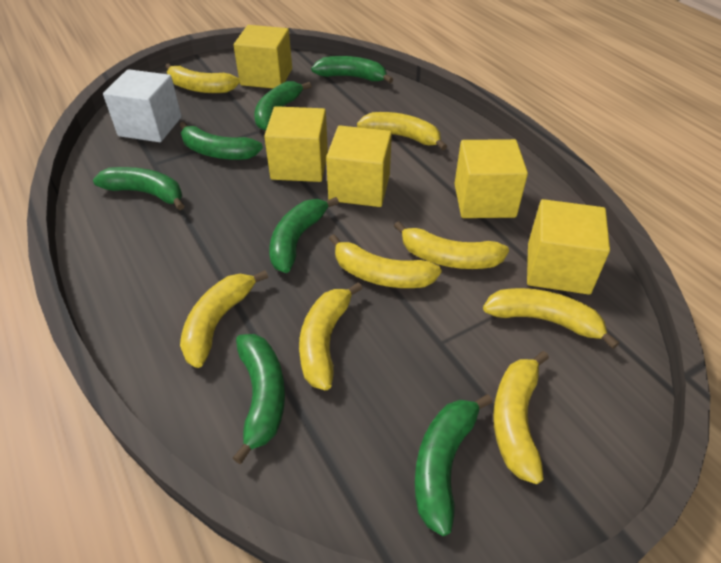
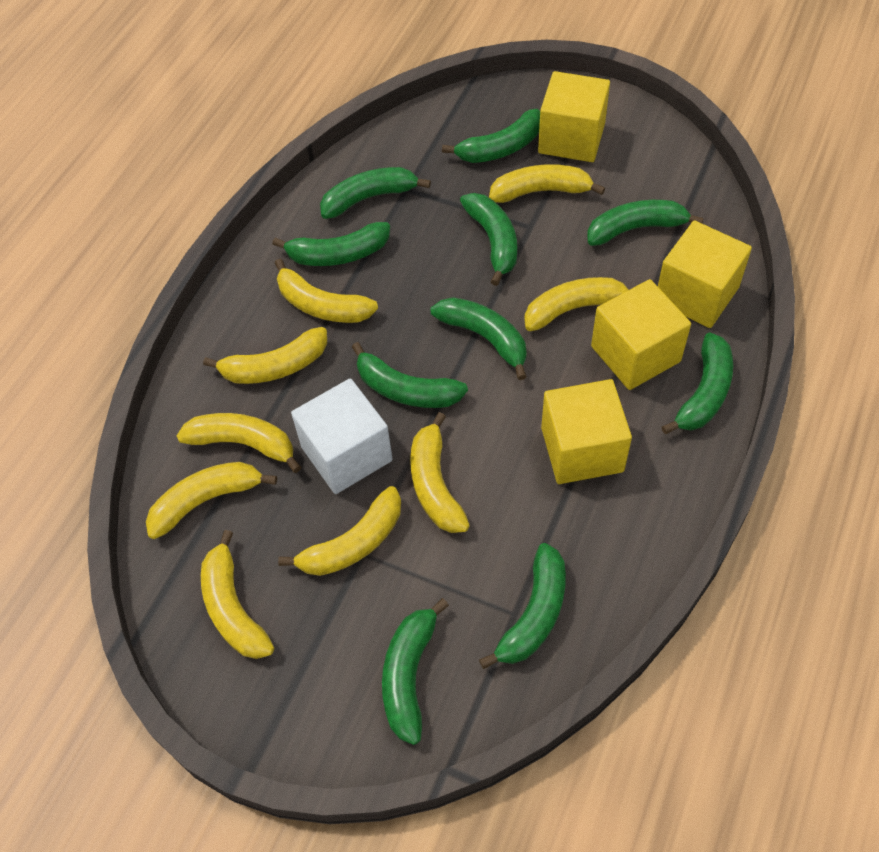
green banana: [93,167,184,210] [180,122,263,160] [233,334,285,464] [254,81,312,131] [269,197,339,273] [311,56,393,83] [415,394,493,536] = 7 -> [272,222,390,266] [320,167,431,219] [352,342,468,408] [382,598,449,745] [431,297,527,380] [442,109,540,163] [460,193,517,286] [479,543,566,669] [587,200,704,246] [662,332,733,434] = 10
yellow banana: [165,63,240,93] [180,270,268,368] [299,282,363,390] [329,234,442,288] [357,112,447,151] [394,221,509,269] [483,288,619,349] [493,351,549,484] = 8 -> [146,462,277,539] [177,413,301,473] [201,530,274,659] [203,327,327,384] [275,259,378,323] [278,486,401,576] [410,412,470,533] [489,164,605,203] [524,277,629,331] = 9
yellow cube: [234,25,292,89] [264,106,328,182] [326,126,392,207] [455,139,528,218] [527,199,610,295] = 5 -> [538,71,610,162] [541,379,632,484] [591,279,691,390] [658,220,752,328] = 4

